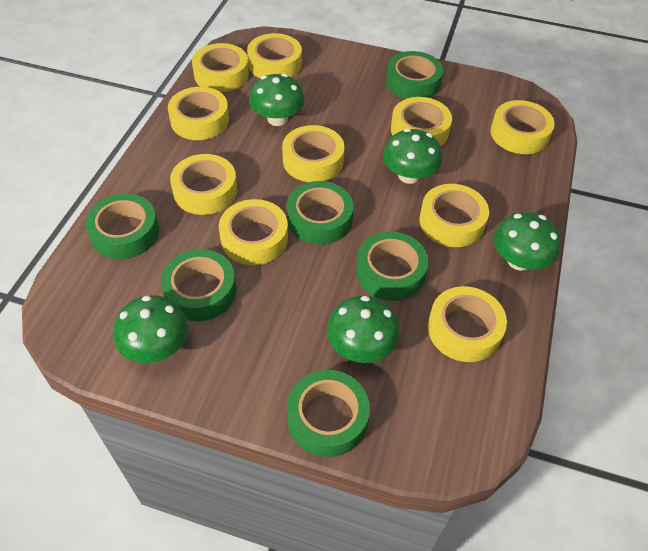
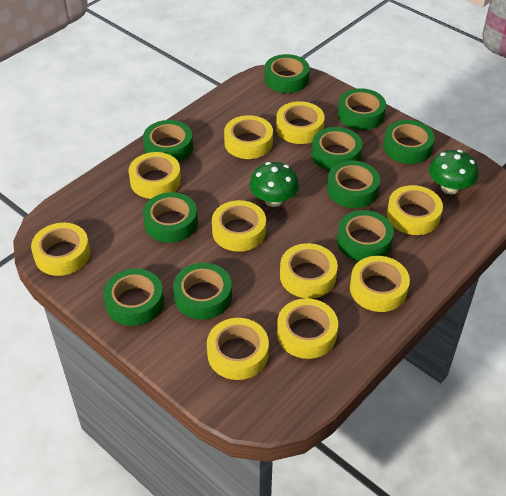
green mushroom: [114,295,188,363] [249,74,305,126] [327,296,400,363] [383,128,442,184] [494,212,561,271] = 5 -> [250,162,299,207] [429,150,478,194] = 2
green tape: [85,193,159,259] [161,249,236,321] [287,181,354,245] [287,370,370,457] [356,231,429,301] [386,51,443,99] = 6 -> [103,268,164,326] [143,120,193,162] [143,192,198,243] [173,263,232,320] [264,54,310,93] [312,127,362,171] [327,161,380,208] [337,210,394,261] [338,88,386,130] [383,120,435,164] = 10

